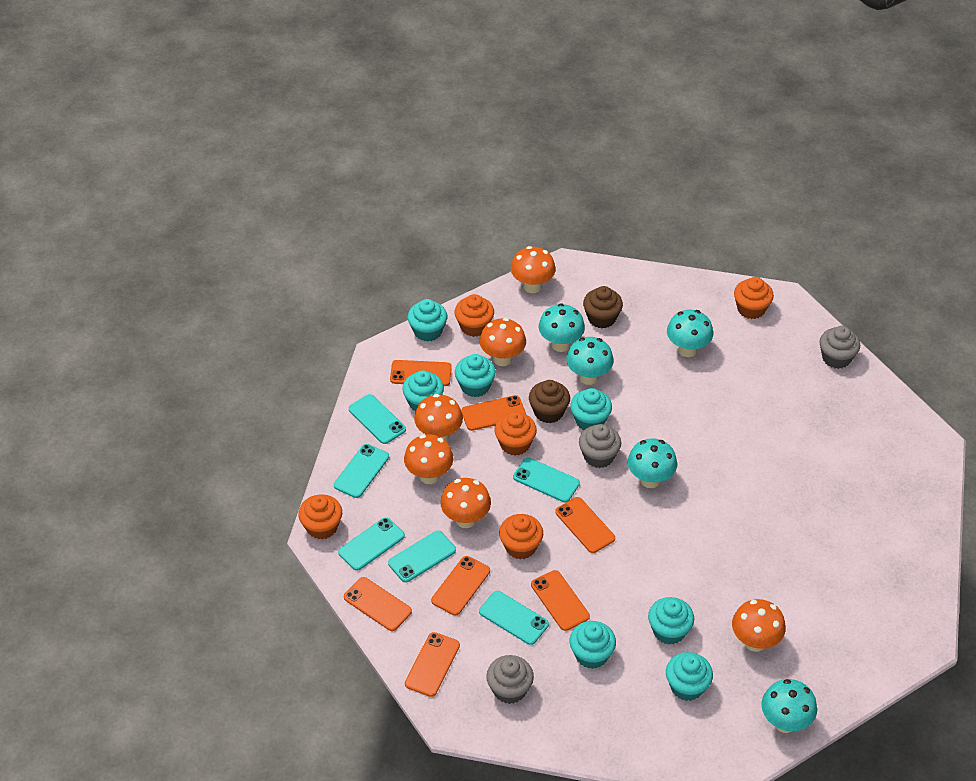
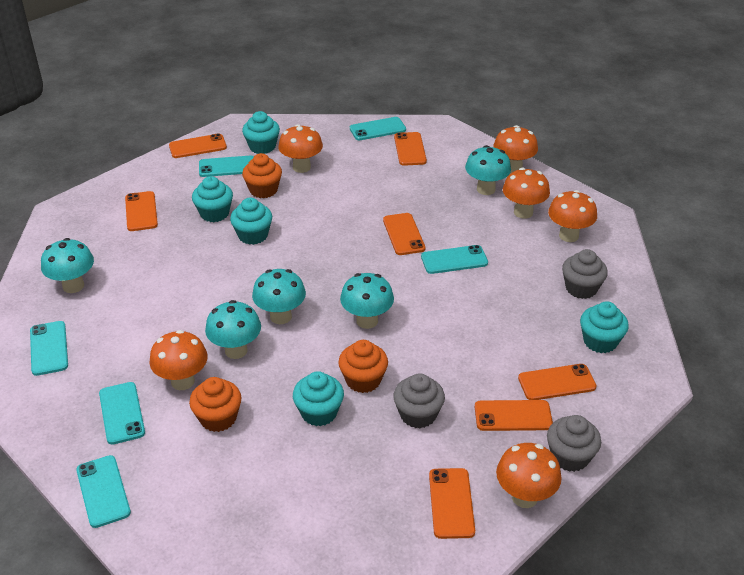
brown cupcake: [529,380,570,423] [583,286,623,328] = 2 -> none = 0
orange cupcake: [298,494,342,540] [455,294,494,337] [494,412,537,455] [499,514,543,559] [734,277,774,319] = 5 -> [189,377,241,432] [242,153,282,198] [338,340,388,393] = 3
turquoise cupcake: [402,370,444,412] [408,299,447,342] [455,354,496,397] [570,388,612,430] [570,621,616,669] [648,597,694,645] [666,652,713,701] = 7 -> [192,176,233,222] [230,198,272,245] [242,111,280,154] [293,371,344,426] [580,301,629,353] = 5

